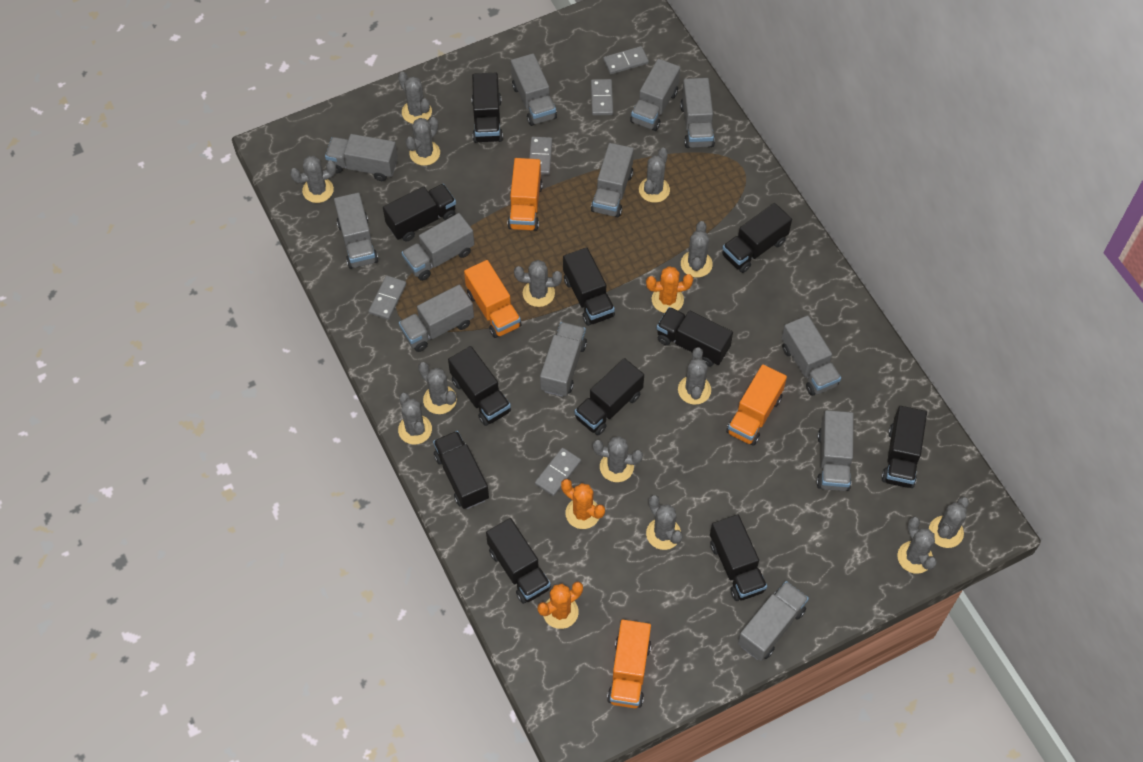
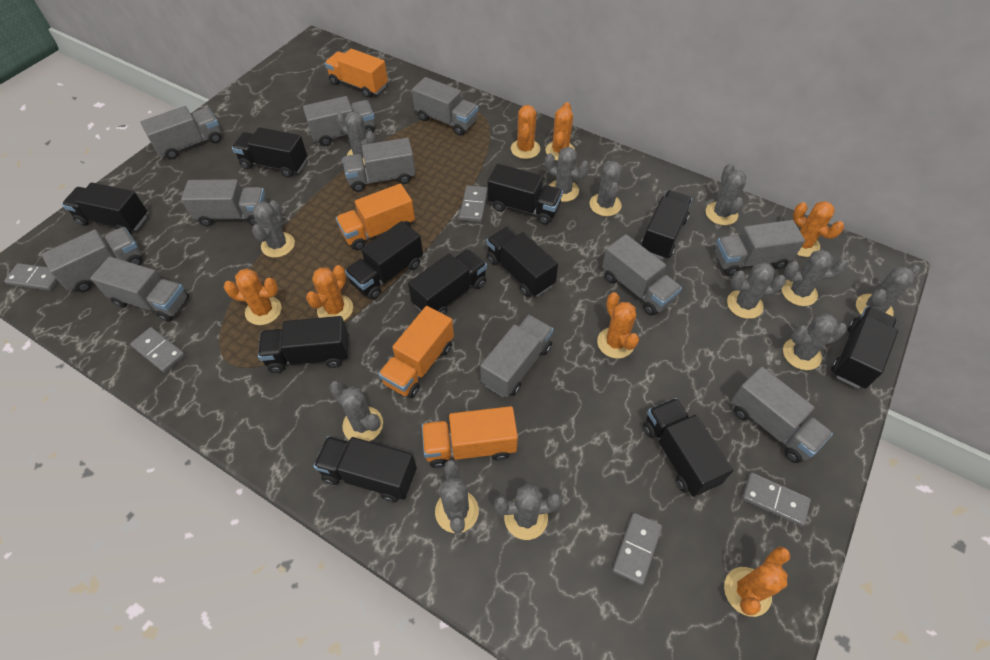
grey cactus: [290,156,336,203] [398,72,432,124] [398,393,432,445] [405,117,440,166] [418,362,457,414] [514,260,562,307] [593,436,643,482] [639,148,670,203] [646,495,683,550] [678,347,711,405] [681,221,713,278] [897,516,937,574] [929,497,969,548] = 13 -> [252,200,295,258] [329,381,383,441] [336,111,376,165] [435,460,479,533] [494,484,562,540] [545,147,590,202] [590,161,622,216] [706,163,747,225] [727,262,786,319] [782,250,848,306] [783,313,847,370] [856,265,920,316] = 12
grey truck: [325,134,398,181] [334,193,378,269] [399,285,474,352] [402,213,474,281] [511,53,557,126] [540,322,587,397] [591,143,634,217] [630,59,680,131] [680,78,715,148] [738,581,809,661] [782,315,841,396] [816,410,854,491] = 12 -> [42,227,143,292] [90,257,189,322] [141,106,222,159] [181,179,267,226] [303,96,375,146] [343,138,416,192] [412,77,478,136] [480,315,554,397] [602,234,682,315] [714,220,805,276] [731,366,833,463] = 11
orange cactus: [538,581,583,629] [561,479,605,529] [646,266,693,313] = 3 -> [224,268,282,325] [306,265,353,321] [511,105,540,159] [545,102,575,161] [597,292,639,359] [724,547,790,617] [793,201,844,257] = 7

